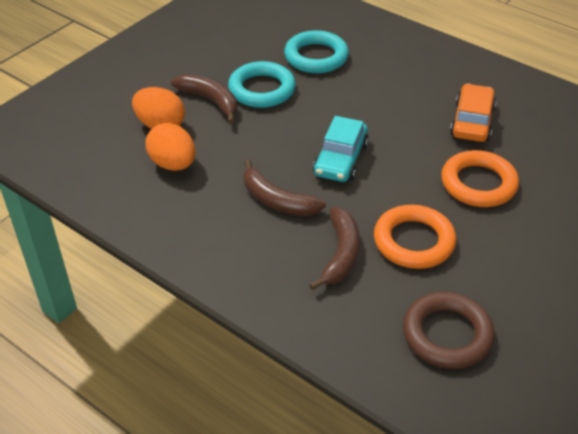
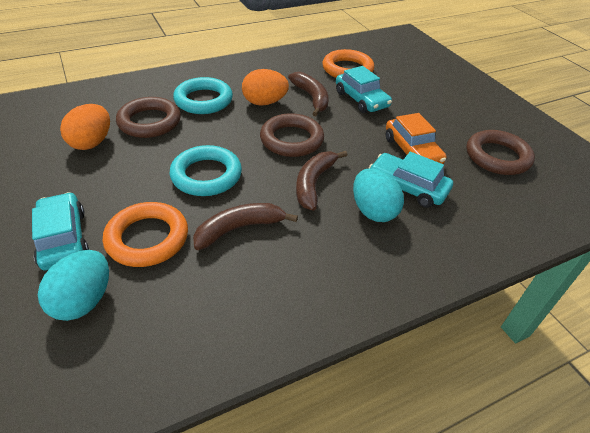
brown ring: [403,292,495,369] = 1 -> [116,97,181,138] [260,113,324,157] [466,130,535,175] = 3
turquoise car: [313,116,369,182] = 1 -> [32,192,89,271] [336,66,392,113] [369,152,453,208] = 3
turquoise egg: none = 0 -> [38,250,109,321] [353,168,404,222] = 2

